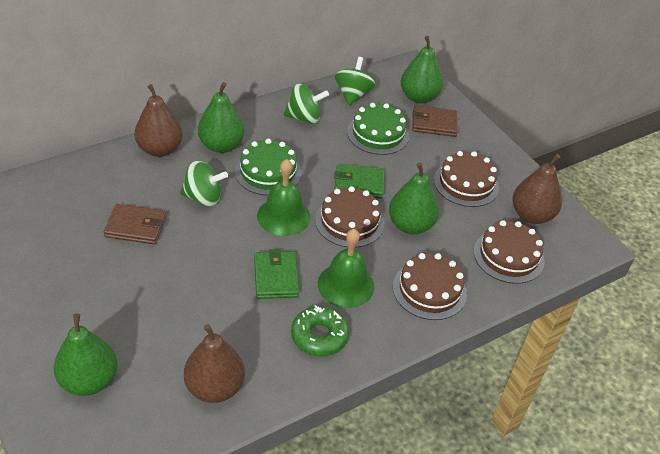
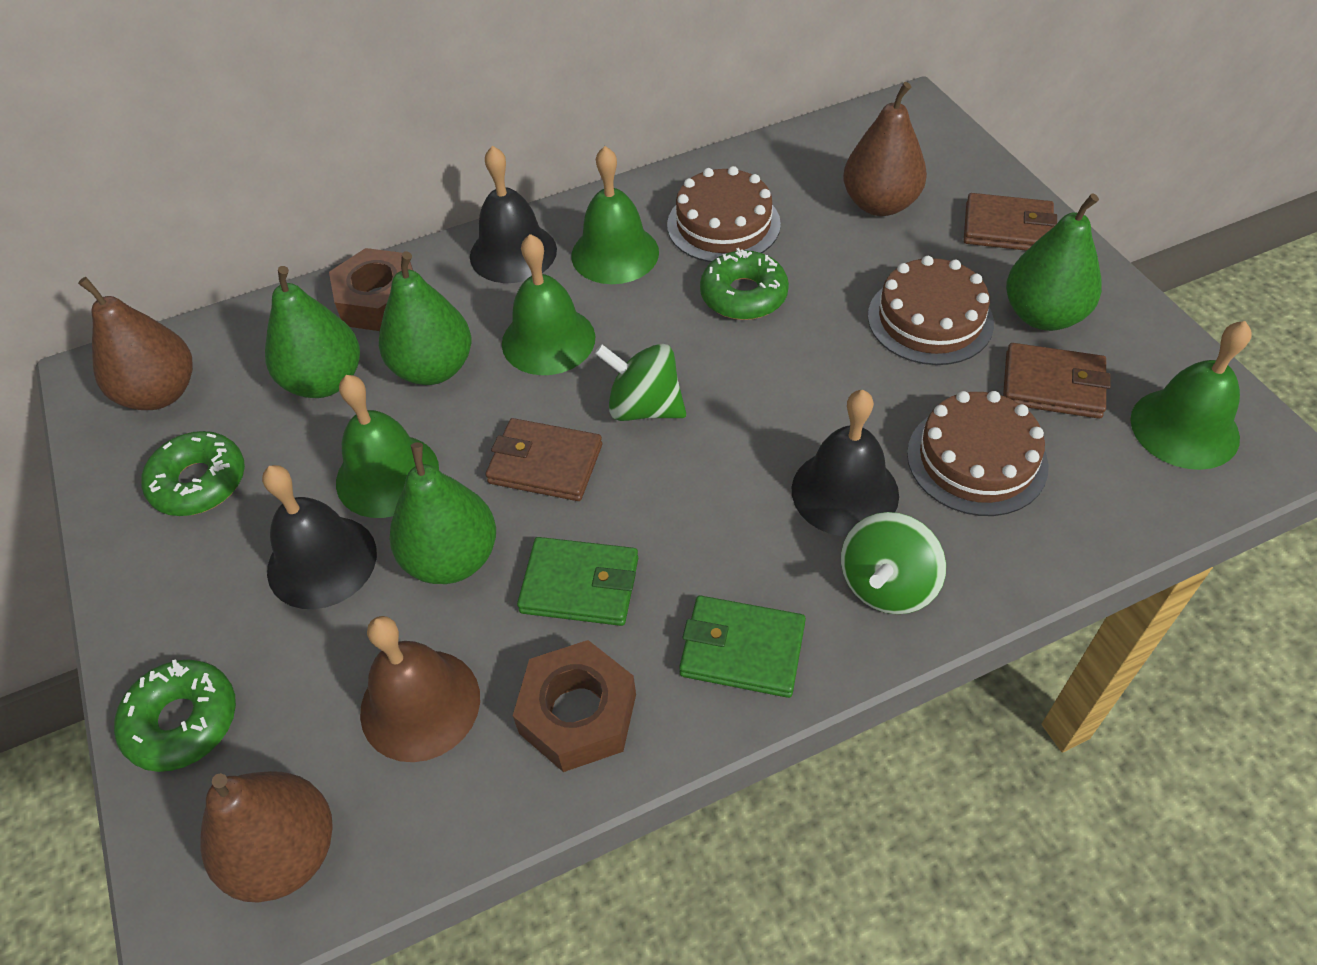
black bell: none = 0 -> [262,465,377,609] [470,146,557,283] [792,390,899,536] = 3
brown bell: none = 0 -> [360,616,480,762] = 1
brown cake: [315,186,385,248] [393,253,467,320] [434,151,499,207] [474,220,545,284] = 4 -> [667,166,781,262] [868,256,994,365] [907,391,1049,516] = 3
brown nut: none = 0 -> [329,248,413,331] [513,640,636,772] = 2
brown wallet: [104,204,166,244] [412,105,458,137] = 2 -> [486,418,602,501] [964,193,1057,251] [1003,343,1111,419] = 3
green bell: [257,159,310,236] [318,229,374,308] = 2 -> [336,375,439,518] [502,234,595,375] [571,146,659,284] [1130,321,1252,470] = 4
green cake: [235,139,302,196] [347,103,409,155] = 2 -> none = 0
green donut: [291,305,349,357] = 1 -> [114,659,236,772] [141,431,245,516] [700,248,789,320] = 3
green spinning top: [180,161,228,207] [283,84,329,124] [335,57,375,106] = 3 -> [595,344,686,421] [841,512,946,614] = 2

